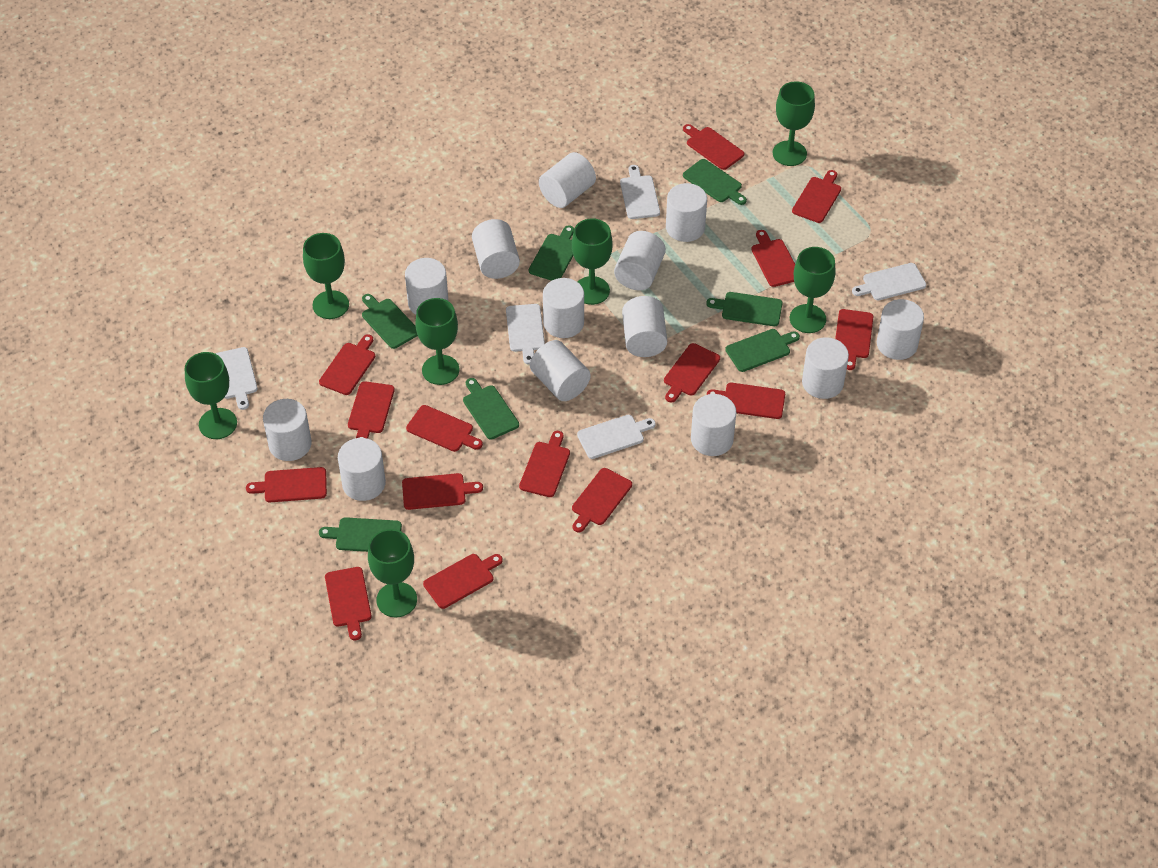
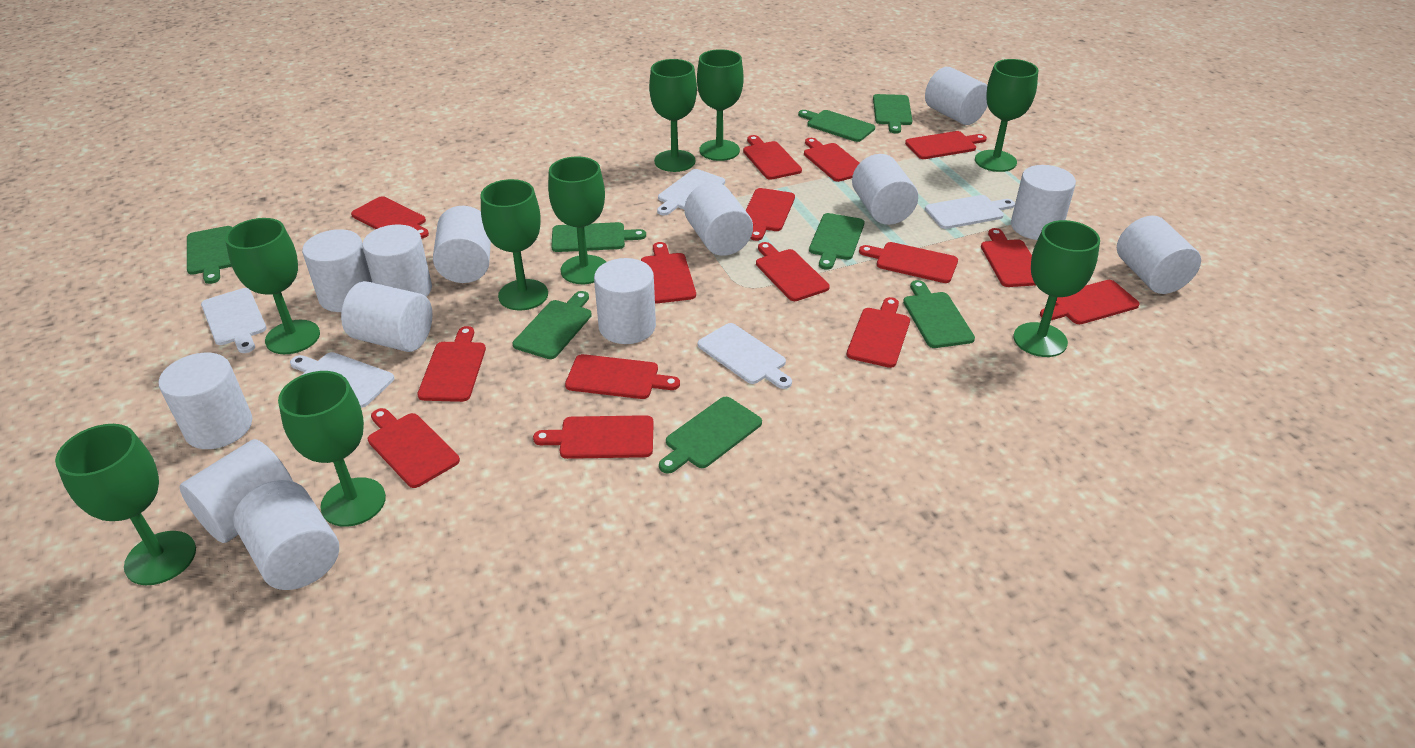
green cutting board: [319,517,402,552] [362,294,418,349] [463,378,519,440] [529,225,574,281] [683,159,747,205] [706,292,782,326] [725,329,800,372] = 7 -> [187,226,232,284] [513,291,592,359] [551,222,646,252] [659,397,762,474] [798,110,875,142] [809,213,864,270] [873,94,913,133] [903,280,975,348] = 8
green goblet: [185,352,237,439] [303,233,349,319] [368,529,417,617] [415,298,459,385] [572,218,613,305] [773,81,815,166] [790,247,836,333] = 7 -> [55,424,196,585] [225,218,320,354] [278,371,386,527] [481,179,548,310] [548,156,606,284] [649,59,697,172] [697,49,744,161] [975,59,1038,172] [1014,220,1100,357] = 9

